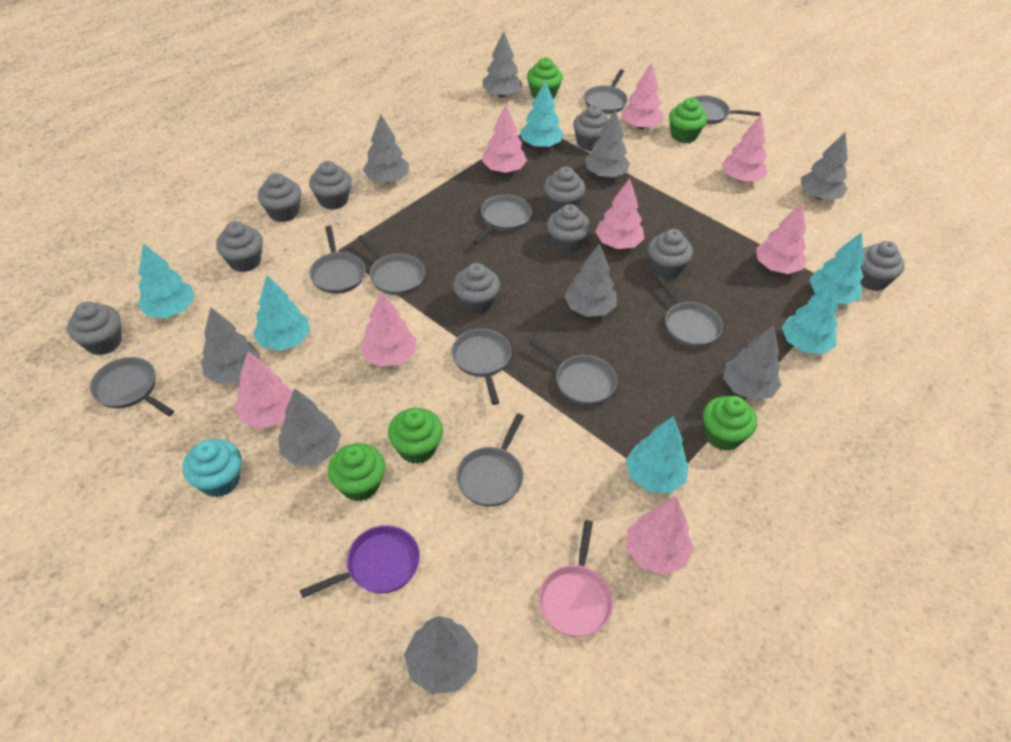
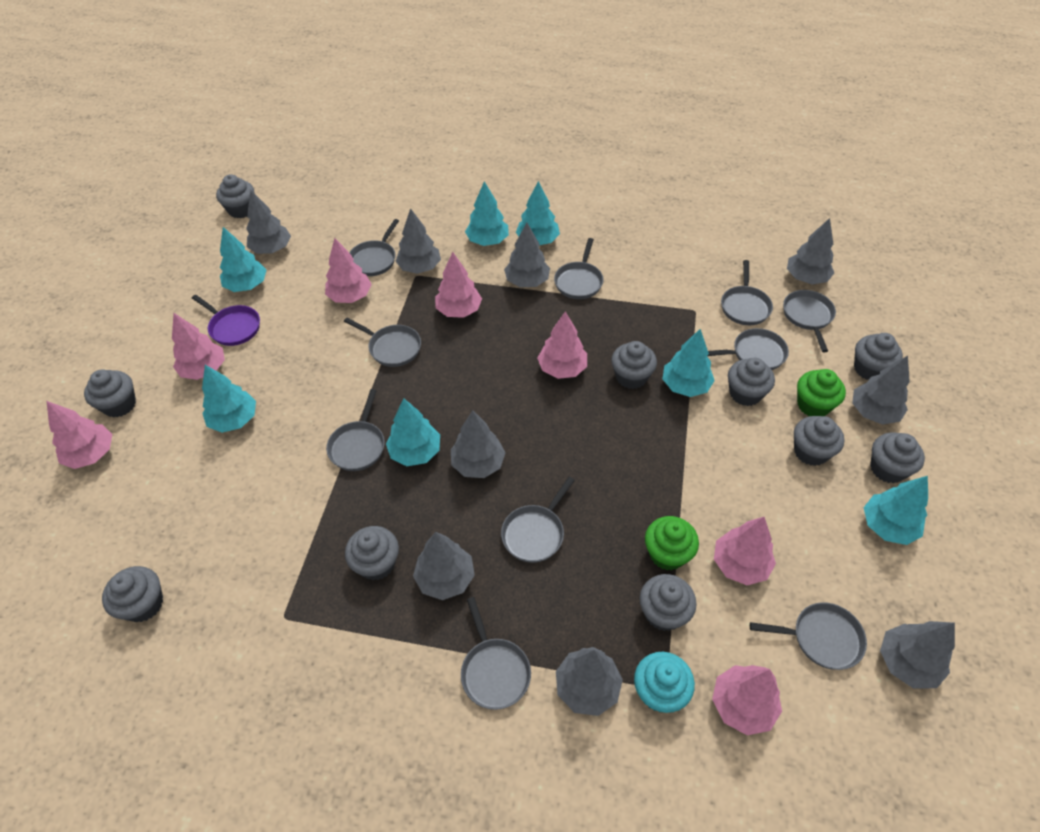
green cupcake: [328,443,385,501] [388,408,443,464] [527,57,563,99] [669,98,707,143] [703,396,757,451] = 5 -> [645,516,699,570] [797,369,846,416] = 2
pink pan: [538,520,613,637] = 1 -> none = 0
pink tree: [234,351,293,429] [360,291,416,367] [482,105,527,173] [595,178,644,249] [621,62,663,129] [627,496,694,575] [722,114,767,182] [756,203,807,274] = 8 -> [47,401,112,469] [172,313,225,380] [325,238,372,303] [435,252,482,318] [537,311,587,379] [712,665,782,735] [714,517,776,585] = 7
turquoise tree: [138,243,195,318] [253,275,310,351] [520,80,563,148] [626,416,689,493] [782,280,838,354] [809,232,864,304] = 6 -> [202,365,256,433] [220,227,266,292] [386,398,440,466] [465,181,509,246] [516,181,560,245] [662,329,715,397] [864,476,928,545] = 7

